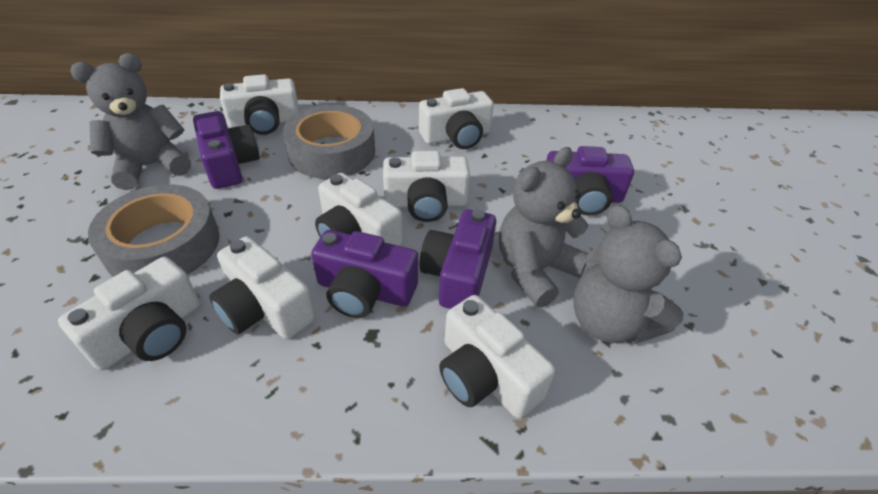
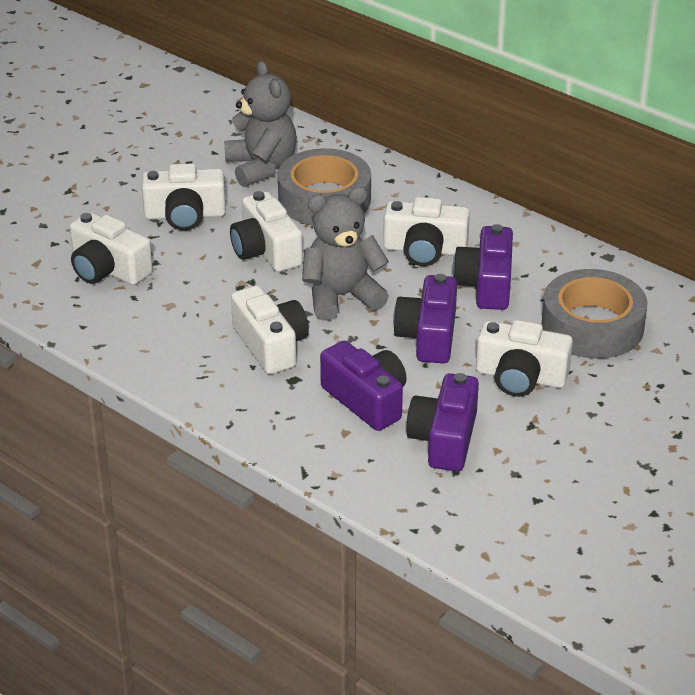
grey teddy bear: [70,53,191,190] [499,147,589,308] [573,204,684,345] = 3 -> [224,61,297,187] [302,187,389,321] = 2
white camera: [58,257,200,371] [209,236,315,339] [220,74,299,135] [315,173,403,246] [383,151,470,222] [419,88,494,149] [439,295,555,418] = 7 -> [70,212,153,285] [142,163,226,231] [230,191,303,272] [231,285,309,374] [383,197,470,266] [476,320,573,397] = 6

